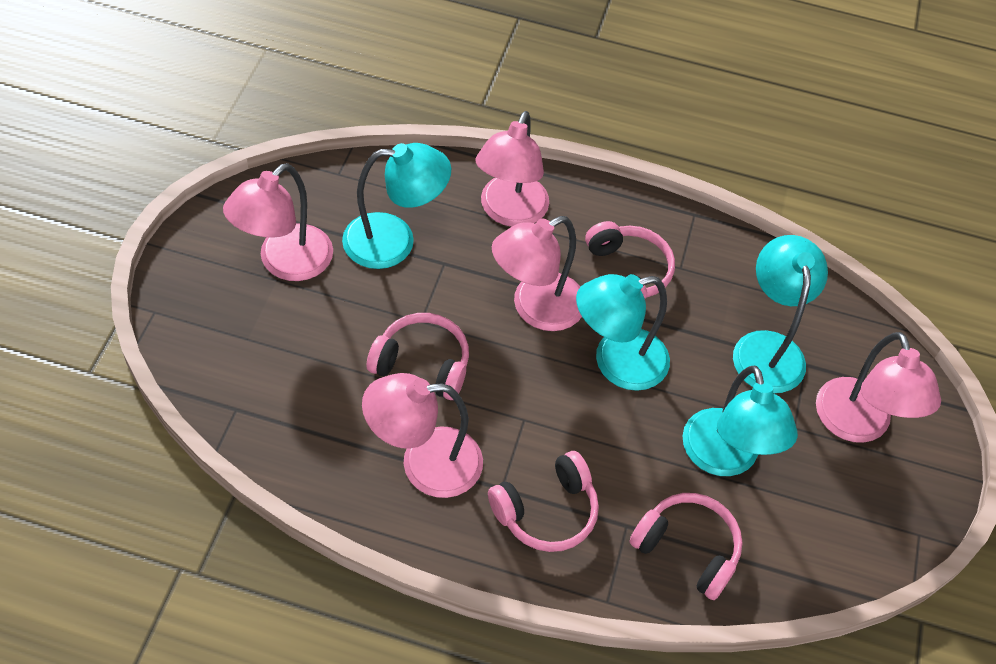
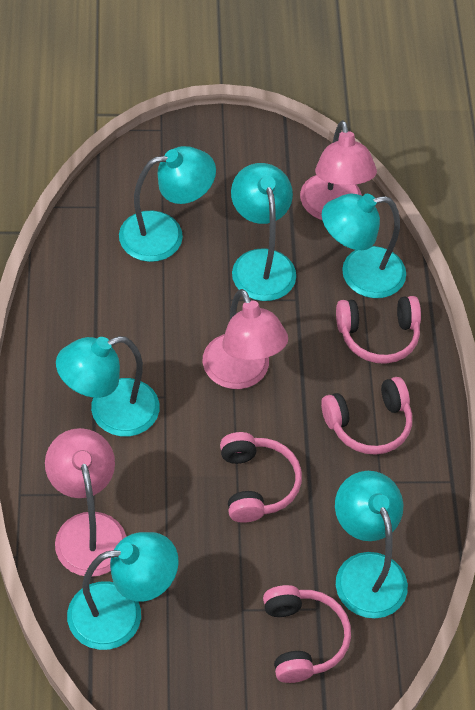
pink lamp: [223,163,333,281] [362,373,483,498] [475,111,549,227] [492,216,582,331] [816,332,941,443] = 5 -> [45,428,127,577] [203,289,288,389] [300,120,377,220] = 3
turquoise lamp: [342,143,451,269] [576,274,670,391] [683,366,798,476] [733,235,828,393] = 4 -> [56,336,160,437] [67,532,179,650] [119,146,216,262] [231,163,296,301] [322,194,406,298] [335,471,408,618] = 6

